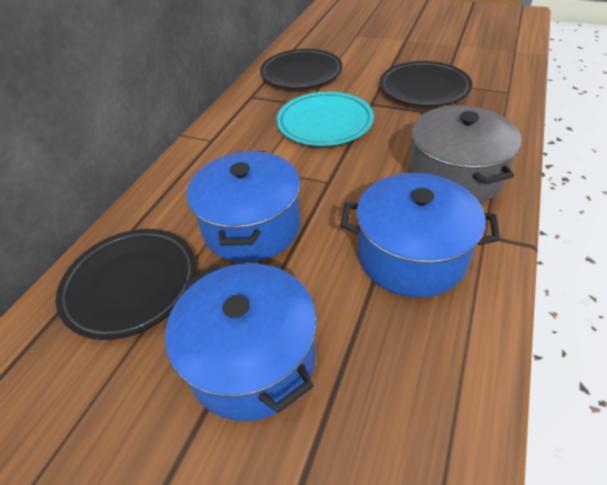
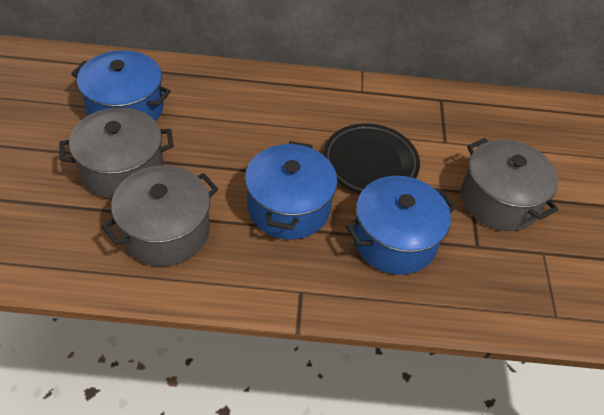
black plate: [56,229,196,340] [260,49,343,89] [380,61,472,107] = 3 -> [323,123,420,193] = 1
grey pot: [409,105,522,203] = 1 -> [60,107,174,199] [102,165,218,266] [461,138,558,231] = 3
turquoise plate: [277,92,374,146] = 1 -> none = 0

